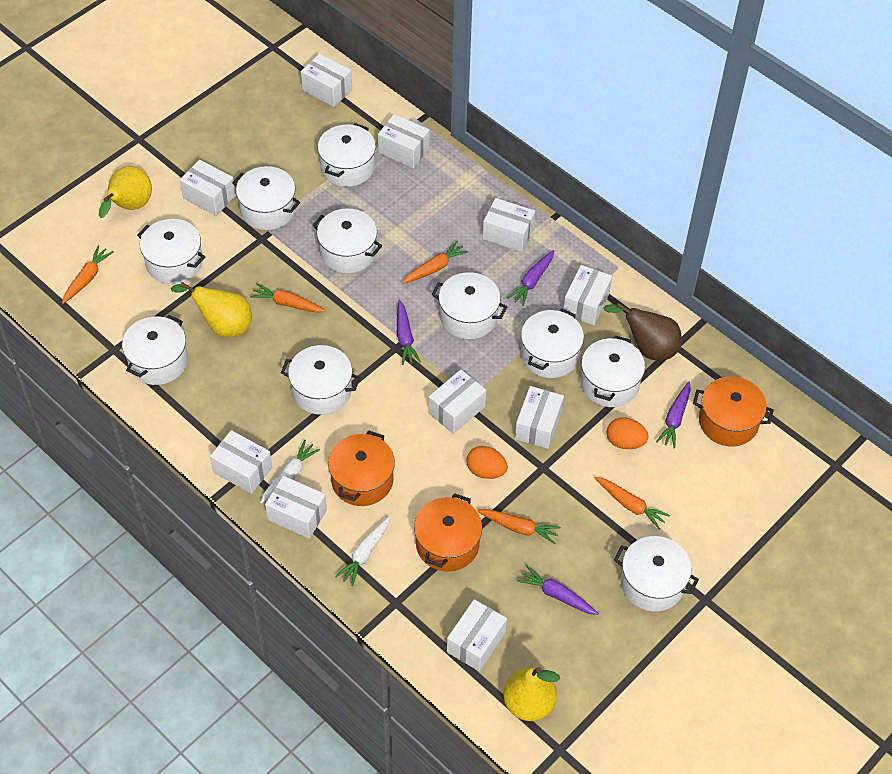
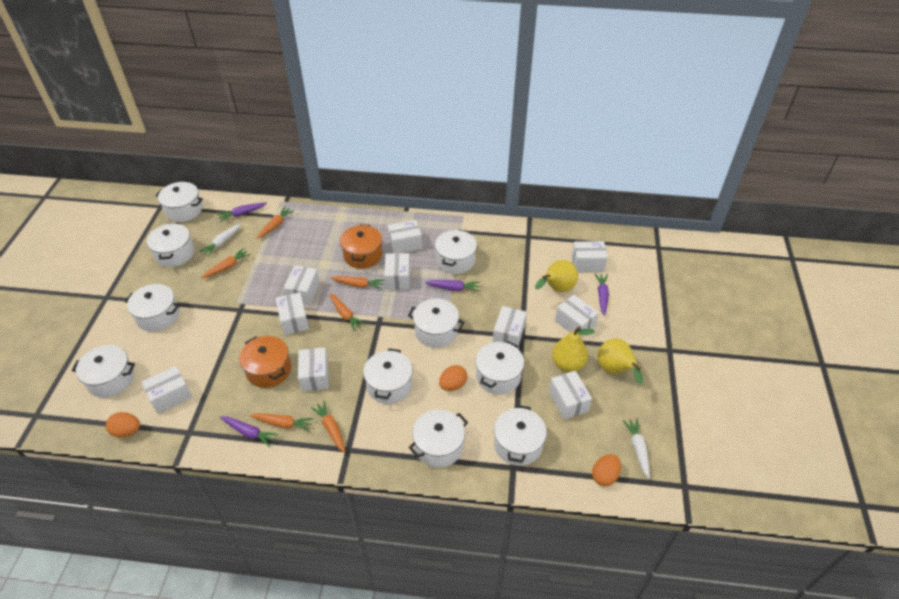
brown pear: [603,303,682,360] = 1 -> none = 0
orange carrot: [62,245,114,304] [250,283,326,313] [402,241,468,284] [477,509,561,544] [595,477,670,530] = 5 -> [201,248,251,279] [250,413,314,431] [257,207,294,239] [311,401,345,453] [329,293,365,331] [330,276,385,290] = 6
orange egg: [467,446,508,479] [607,417,649,449] = 2 -> [106,412,140,437] [439,365,467,391] [592,454,621,486] = 3
orange pot: [328,430,395,506] [414,493,482,572] [693,376,774,446] = 3 -> [239,336,291,388] [340,224,382,269] = 2

